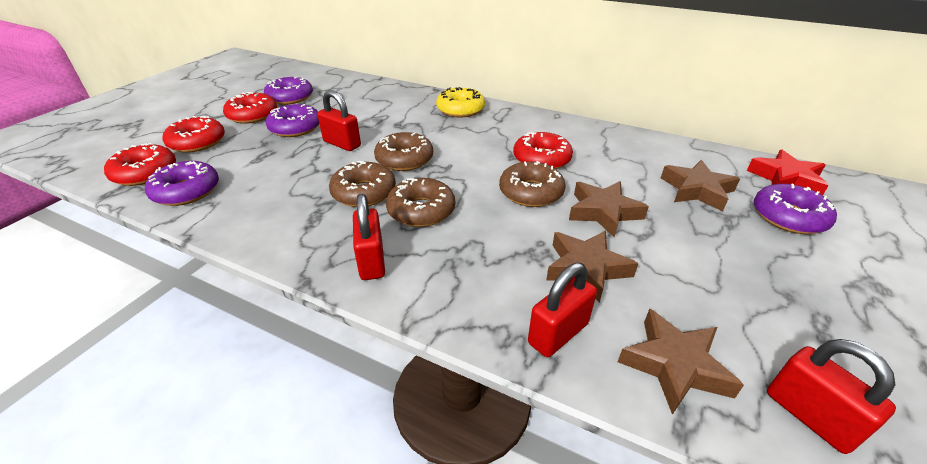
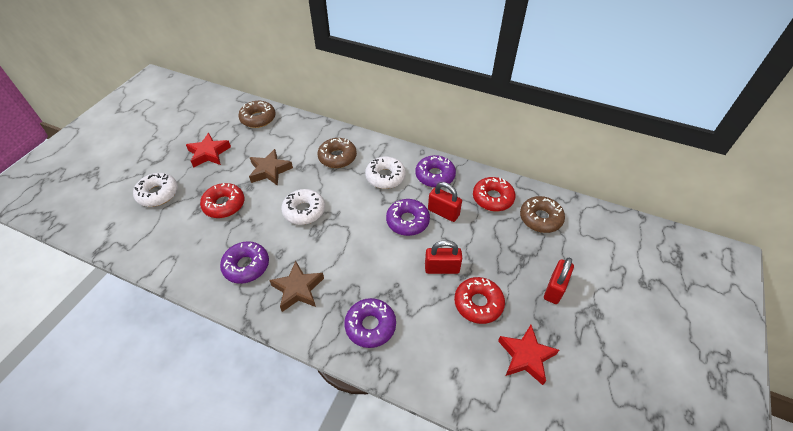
brown donut: [329,161,396,207] [374,132,433,171] [386,178,455,227] [499,161,565,207] = 4 -> [238,101,275,128] [318,138,357,168] [520,196,565,233] = 3
brown star: [546,231,639,303] [569,181,649,237] [618,309,744,415] [661,160,740,212] = 4 -> [249,149,293,186] [269,261,324,312] = 2
red donut: [104,143,176,186] [162,116,225,153] [223,92,277,124] [513,132,573,169] = 4 -> [200,183,245,218] [454,277,505,324] [473,177,516,211] = 3
red padlock: [317,90,361,151] [353,194,385,280] [528,263,597,357] [767,339,896,454] = 4 -> [425,240,462,274] [428,182,462,222] [544,257,574,304] = 3
red star: [747,150,829,195] = 1 -> [186,133,231,167] [498,325,559,385] = 2
white donut: none = 0 -> [133,173,178,207] [281,189,325,225] [365,157,406,189] = 3
yellow donut: [436,87,485,118] = 1 -> none = 0

